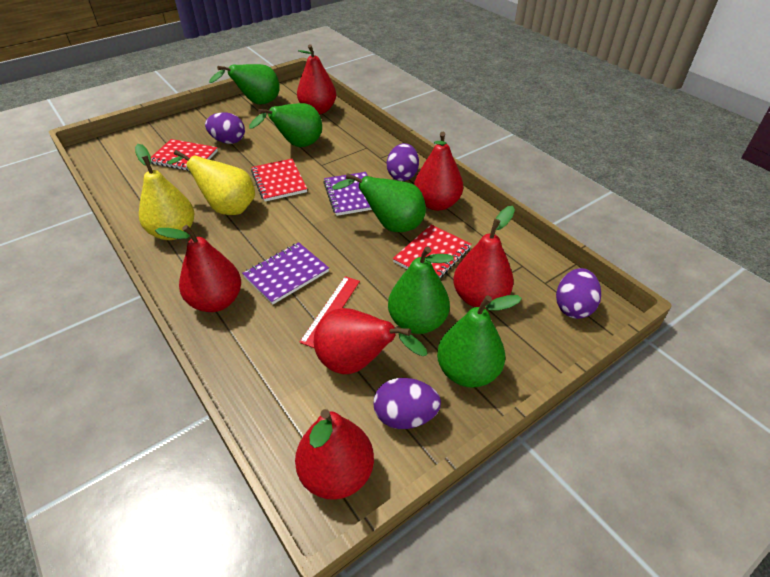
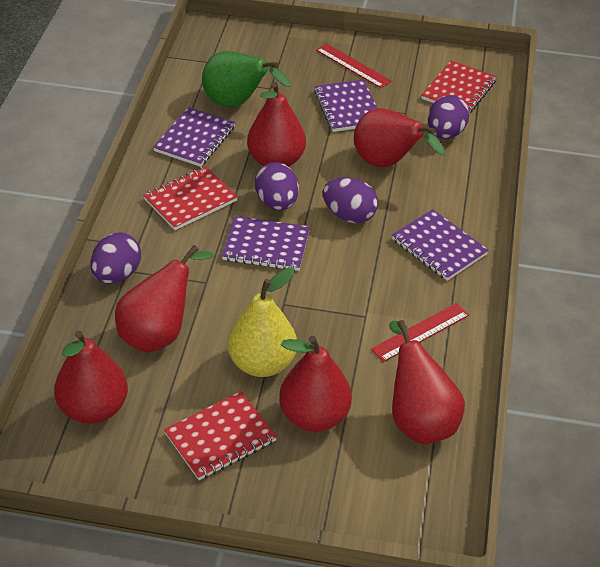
green pear: [209,64,280,104] [249,103,322,147] [332,173,426,232] [388,246,454,334] [437,295,522,387] = 5 -> [202,51,290,107] = 1
purple notebook: [242,242,329,305] [323,172,372,216] = 2 -> [153,107,235,167] [222,216,310,271] [314,79,377,132] [392,209,489,281] = 4
red ruler: [299,276,360,348] = 1 -> [316,44,391,88] [371,303,469,362] = 2
yellow pear: [135,144,194,240] [167,150,255,215] = 2 -> [228,267,297,377] = 1

